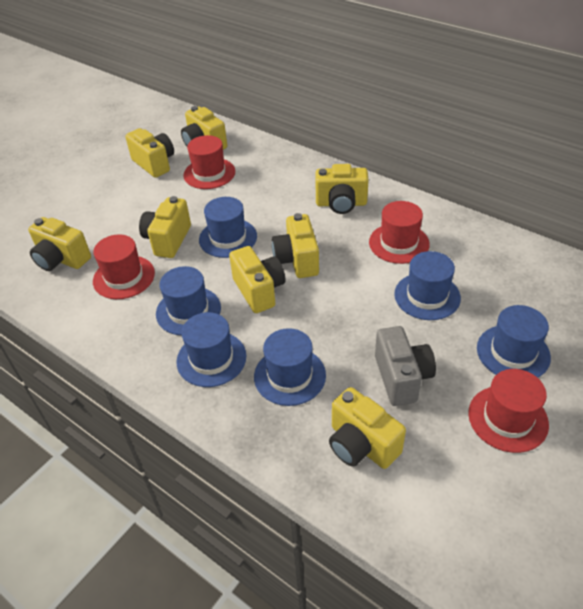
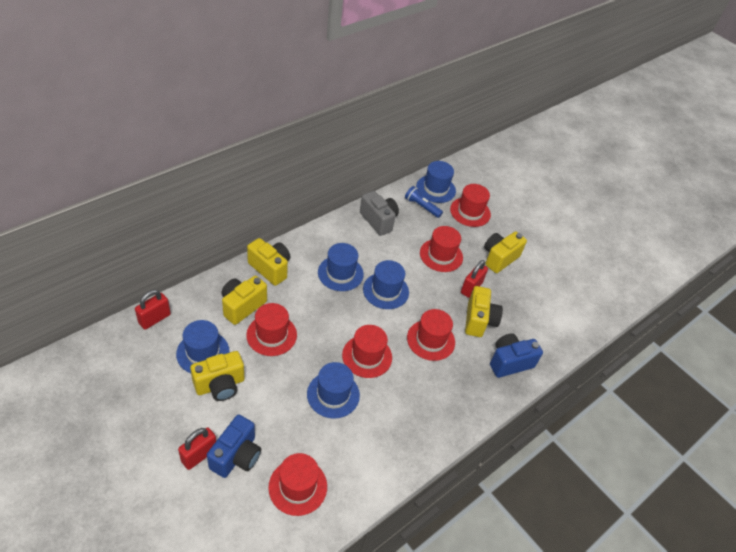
blue camera: none = 0 -> [207,415,261,478] [490,333,543,378] = 2
blue flashlight: none = 0 -> [405,186,443,218] = 1
blue hat: [156,266,221,336] [176,312,246,387] [199,197,257,258] [254,328,326,406] [394,251,461,320] [477,305,551,378] = 6 -> [176,320,229,373] [307,362,360,419] [318,243,364,291] [363,260,409,309] [416,161,456,203] = 5
red hat: [93,234,155,299] [183,135,235,189] [369,201,430,264] [468,369,549,453] = 4 -> [246,303,297,356] [268,453,327,516] [342,325,392,378] [407,309,455,361] [420,226,463,272] [450,184,491,227] = 6
red padlock: none = 0 -> [135,290,171,330] [178,427,216,470] [461,260,488,298] = 3
yellow camera: [28,217,91,271] [125,128,174,178] [139,196,191,258] [181,106,227,150] [229,246,285,313] [272,213,319,278] [315,164,368,214] [329,387,406,469] = 8 -> [190,351,245,401] [221,276,267,325] [247,238,290,286] [465,286,503,337] [484,231,527,273] = 5

